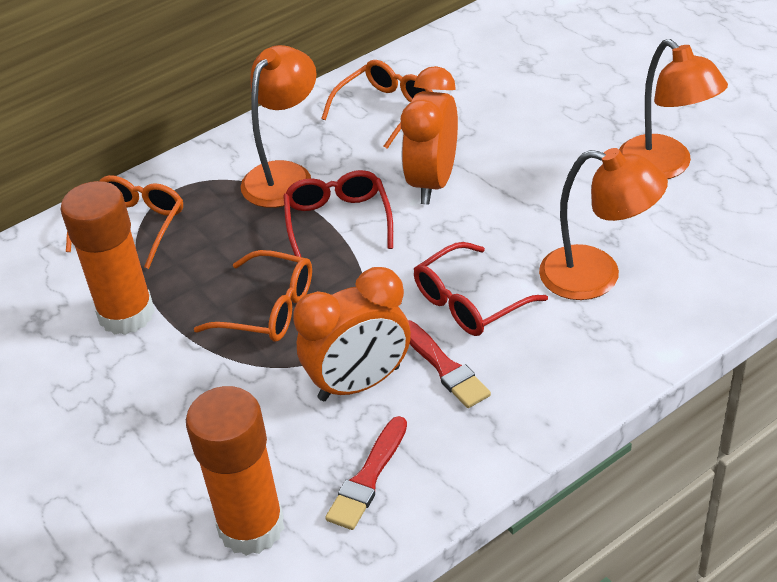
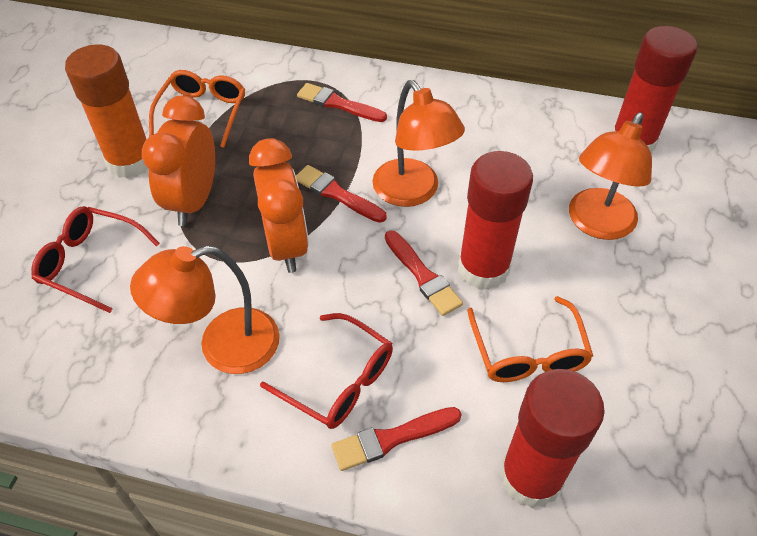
orange glasses: [66,175,183,269] [194,250,312,342] [321,60,433,149] = 3 -> [149,70,245,148] [467,296,593,382] = 2
orange glue stick: [61,181,155,335] [186,386,284,556] = 2 -> [65,44,148,179] = 1
red brush: [325,416,407,530] [408,320,491,408] = 2 -> [296,165,387,223] [297,83,387,122] [331,407,462,471] [385,230,463,316] = 4
red glue stick: none = 0 -> [458,151,533,290] [500,369,605,509] [612,26,697,154] = 3

